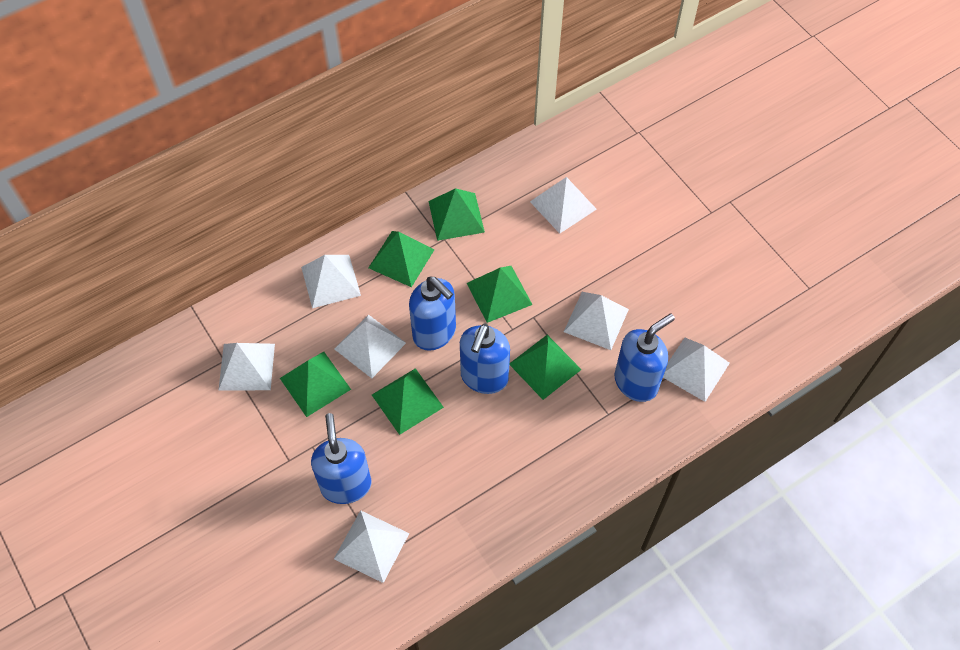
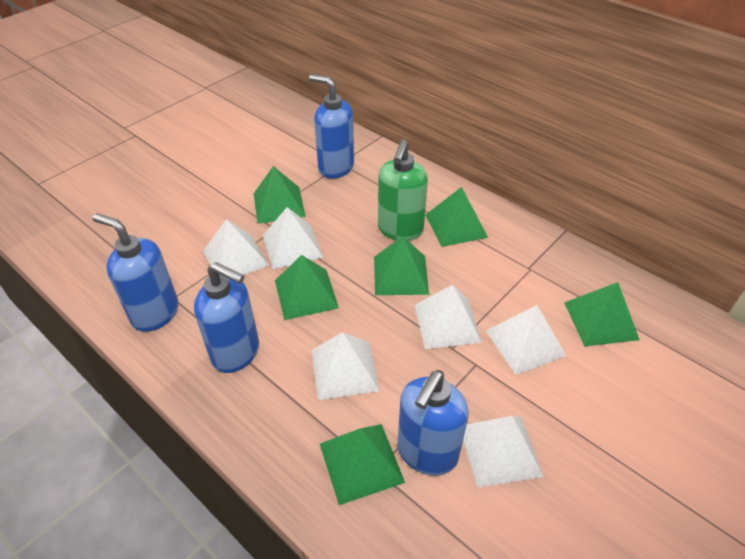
green soap dispenser: none = 0 -> [378,140,428,241] = 1
white pyramid: [219,343,275,390] [301,255,361,308] [334,314,406,378] [334,510,409,583] [530,177,597,233] [564,292,629,350] [663,338,730,402] = 7 -> [203,219,269,275] [263,207,323,269] [312,332,380,400] [414,285,482,349] [463,416,544,488] [486,305,566,375] = 6

